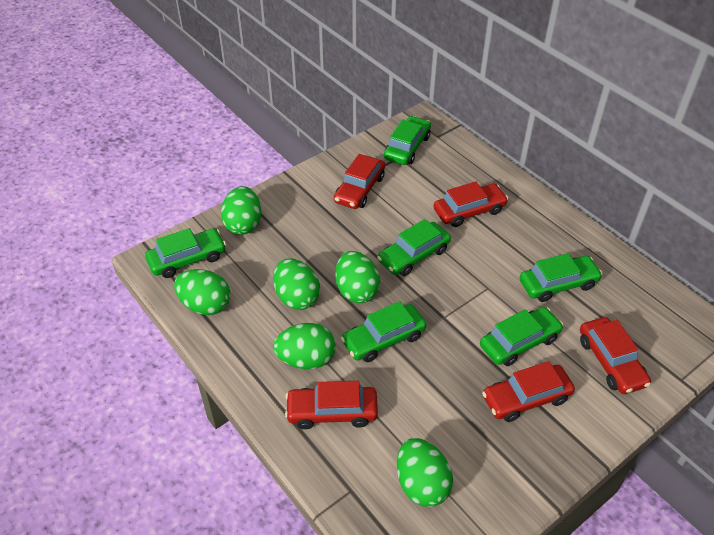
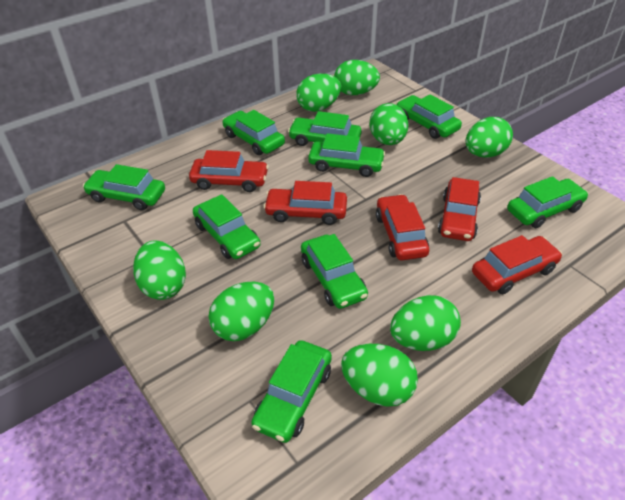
green car: [145,228,226,278] [341,301,426,362] [377,219,451,276] [384,116,431,165] [480,307,563,366] [519,253,603,302] = 6 -> [83,164,165,210] [193,194,260,259] [222,110,285,155] [251,340,332,443] [288,111,362,146] [301,234,368,309] [308,133,386,177] [396,94,462,139] [507,176,588,228] = 9
green egg: [174,269,230,315] [221,186,261,235] [273,258,320,310] [273,323,336,369] [335,251,380,303] [397,438,453,507] = 6 -> [133,240,186,300] [209,282,274,341] [296,74,341,112] [334,60,380,95] [341,344,418,407] [369,103,408,145] [390,295,461,351] [466,117,513,158] = 8

